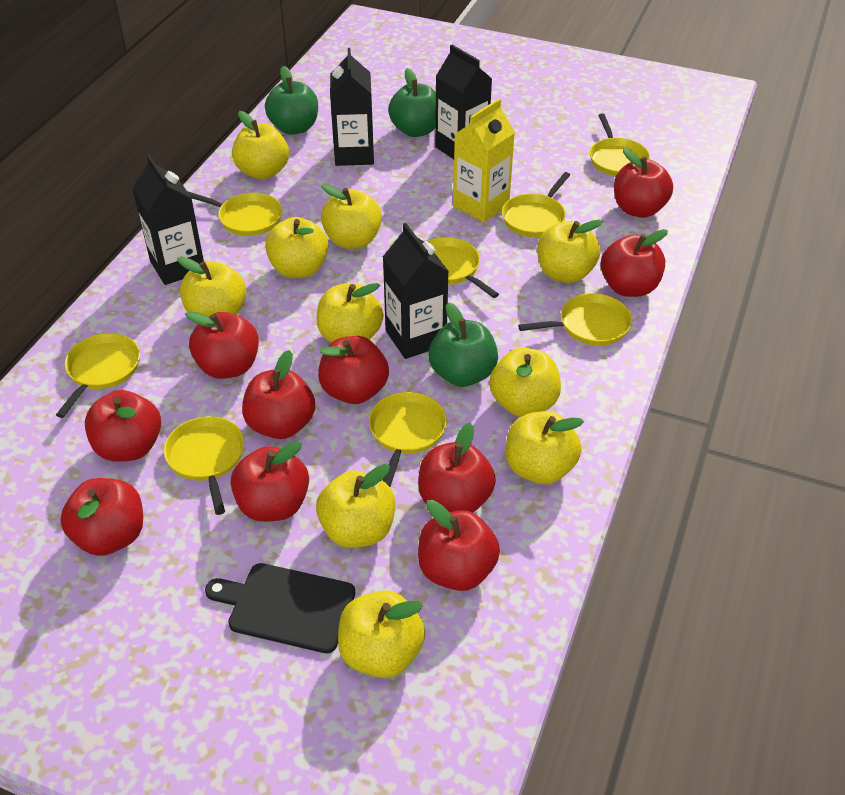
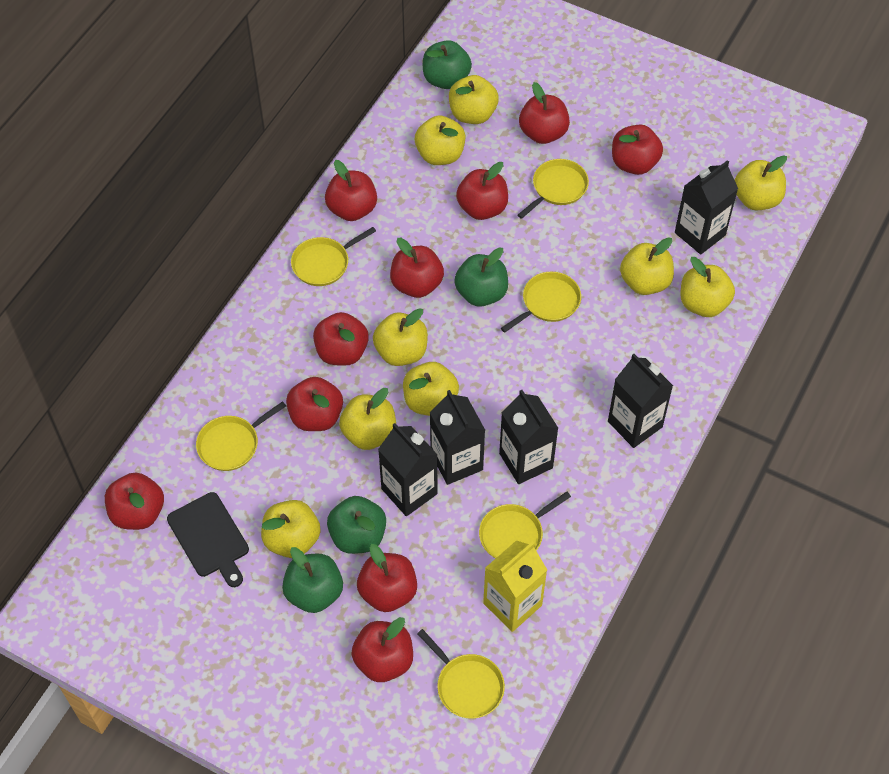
black carton: [132,155,204,285] [330,48,374,166] [383,223,449,359] [435,45,492,159] = 4 -> [378,423,438,516] [430,390,485,485] [499,390,558,484] [608,354,673,448] [675,160,738,254] = 5
green apple: [265,66,318,135] [388,68,436,137] [429,302,498,387] = 3 -> [282,547,343,613] [327,496,386,554] [423,40,472,89] [454,248,508,307] = 4
yellow apple: [177,257,247,316] [232,111,289,179] [265,217,328,278] [316,464,395,548] [317,283,383,343] [321,184,382,249] [338,590,425,678] [489,347,561,417] [506,411,584,484] [537,220,603,283] = 10 -> [261,500,321,558] [339,388,396,450] [373,308,428,366] [403,362,459,416] [415,115,465,165] [449,75,499,124] [620,237,674,295] [680,257,735,317] [735,155,787,210] = 9
yellow pan: [56,333,140,418] [164,416,244,515] [187,191,282,236] [369,392,447,487] [427,237,499,298] [502,172,570,237] [518,293,632,346] [590,113,650,176] = 8 -> [196,401,286,471] [291,227,376,286] [417,629,505,719] [479,492,571,559] [501,272,581,333] [518,159,589,219] = 6

